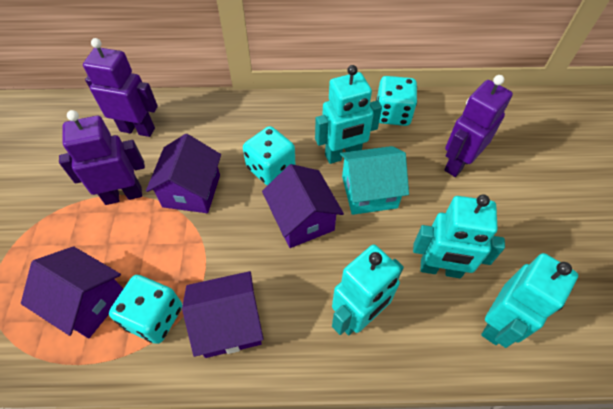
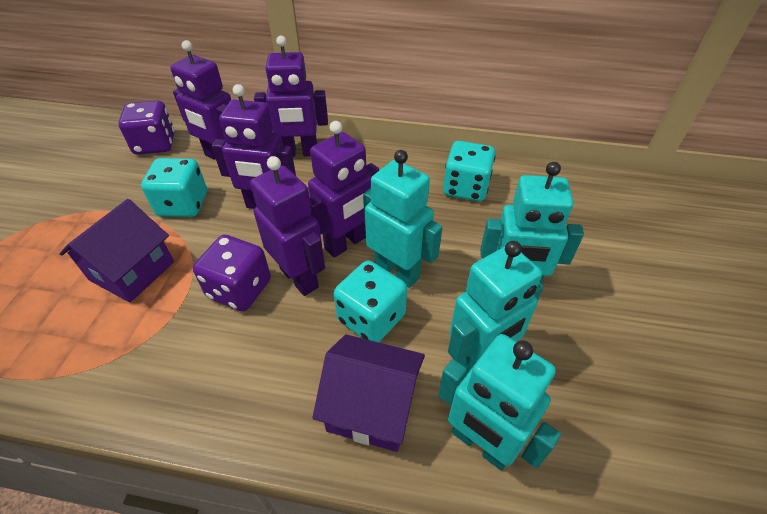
purple dice: none = 0 -> [118,101,175,155] [193,235,271,311] = 2
purple house: [21,246,123,339] [146,134,221,213] [182,271,264,358] [262,164,344,248] = 4 -> [60,199,174,303] [312,334,425,452] = 2
purple robot: [59,110,145,205] [83,38,158,137] [444,75,513,177] = 3 -> [170,40,231,160] [212,84,296,209] [250,156,325,296] [254,36,328,157] [308,121,379,258] = 5
turquoise house: [340,146,409,215] = 1 -> none = 0

